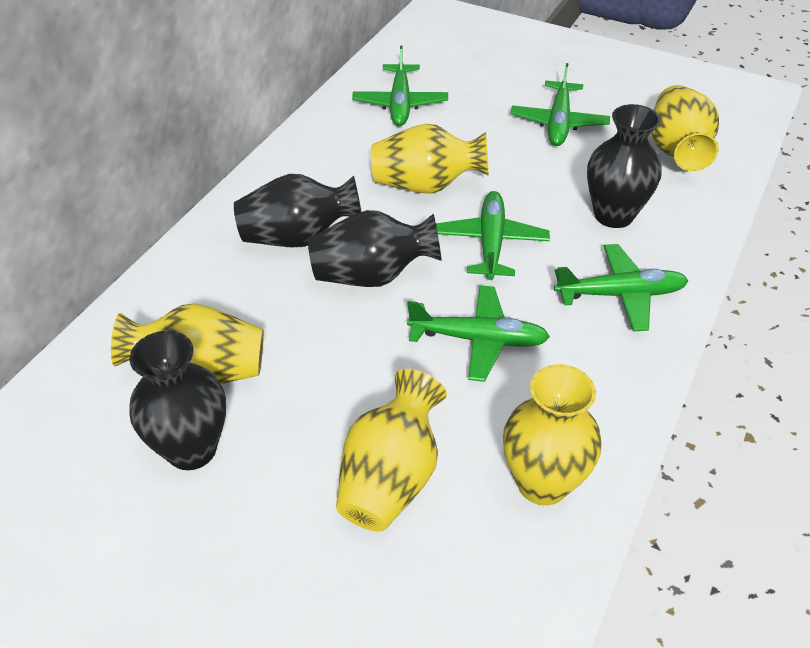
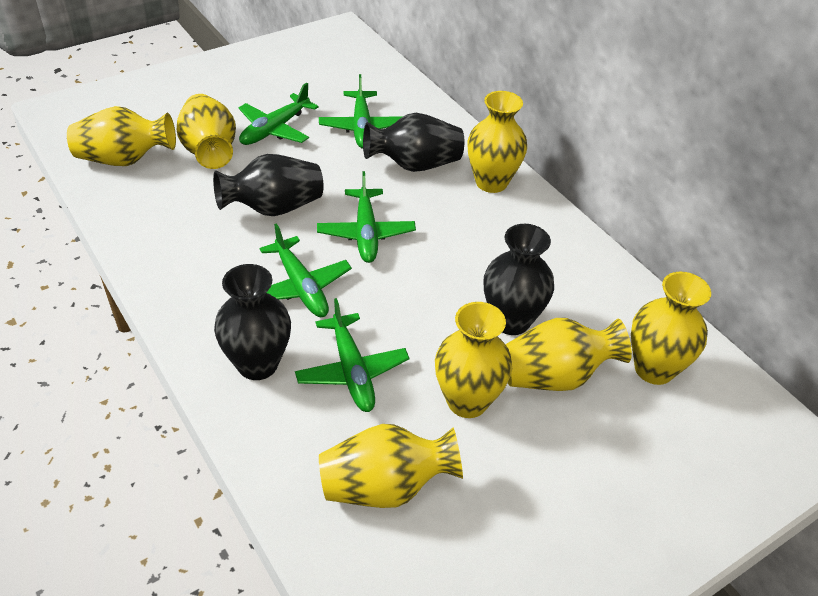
yellow vase: [111,303,264,384] [336,369,447,532] [371,123,489,194] [503,364,602,506] [651,85,719,171] = 5 -> [67,106,176,166] [177,94,236,169] [319,424,463,508] [435,302,512,418] [467,91,527,193] [505,318,632,391] [631,272,711,385] = 7

